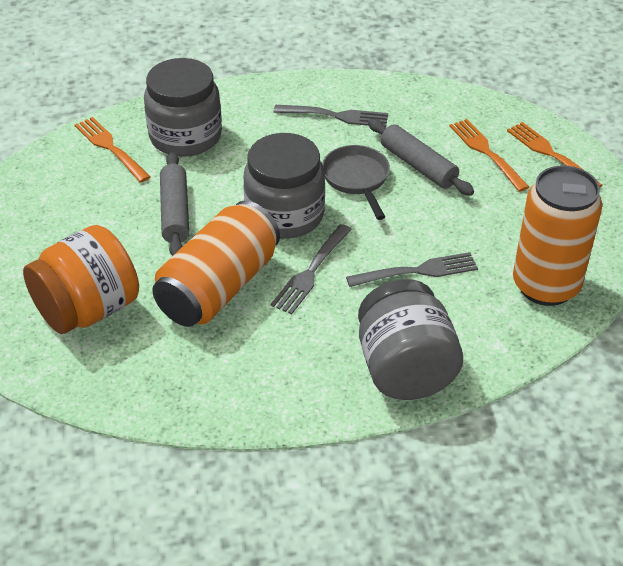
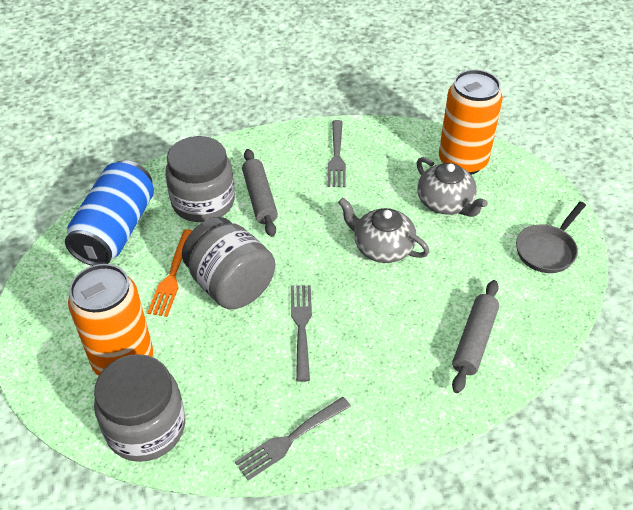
blue can: none = 0 -> [65,160,154,266] = 1
grey teapot: none = 0 -> [338,198,429,263] [417,157,488,217] = 2
orange fork: [75,117,151,183] [449,119,529,192] [507,122,602,187] = 3 -> [147,229,193,317] = 1
orange jar: [23,225,139,334] = 1 -> none = 0

